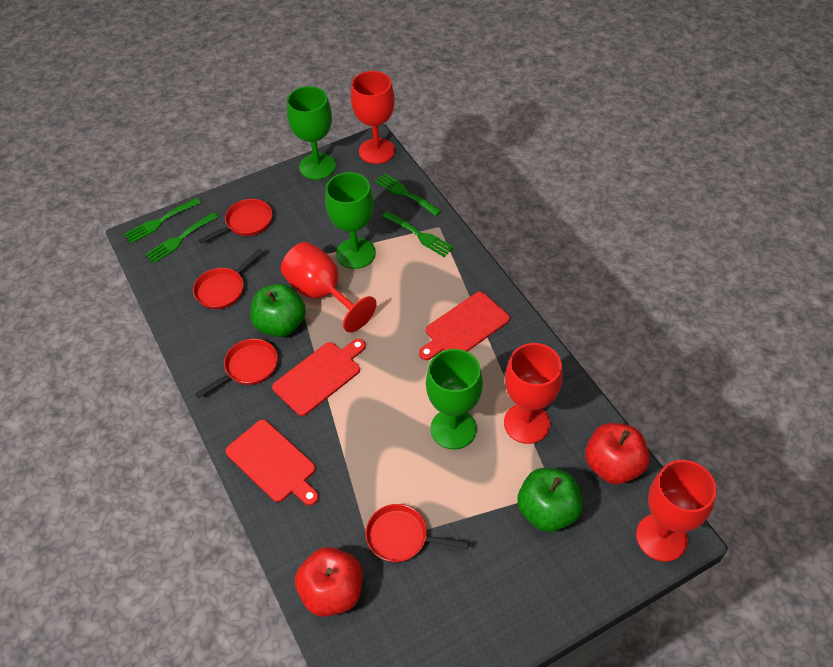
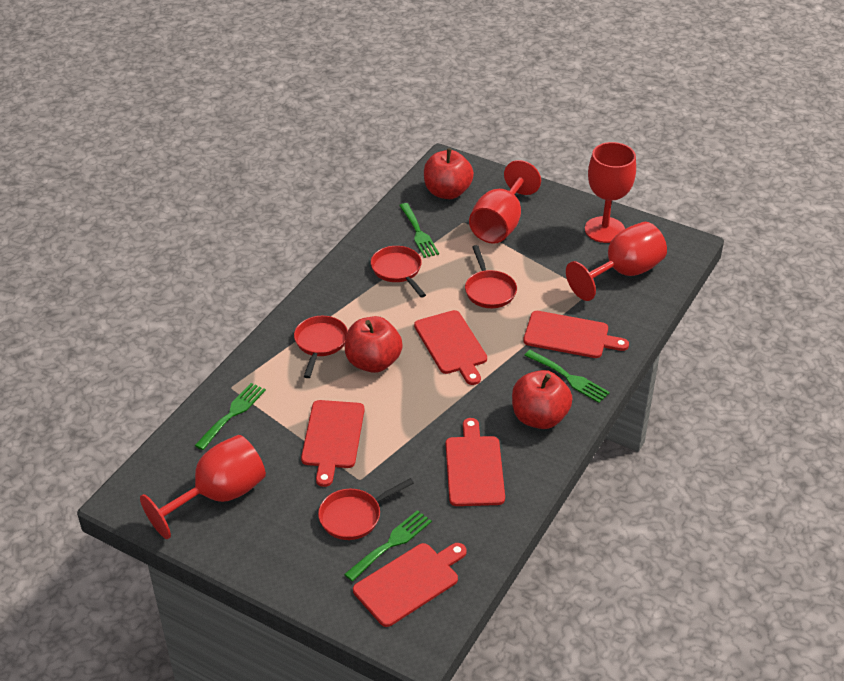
green apple: [250,284,306,337] [517,468,583,532] = 2 -> none = 0
green goblet: [287,86,336,180] [325,172,376,269] [426,349,483,449] = 3 -> none = 0
red apple: [295,547,363,617] [585,423,650,484] = 2 -> [345,316,403,373] [424,148,474,199] [512,370,572,429] = 3
red cutting board: [225,420,319,506] [272,339,366,416] [419,292,510,360] = 3 -> [301,400,365,487] [353,543,467,627] [414,310,487,385] [446,418,505,506] [523,311,629,358] = 5

